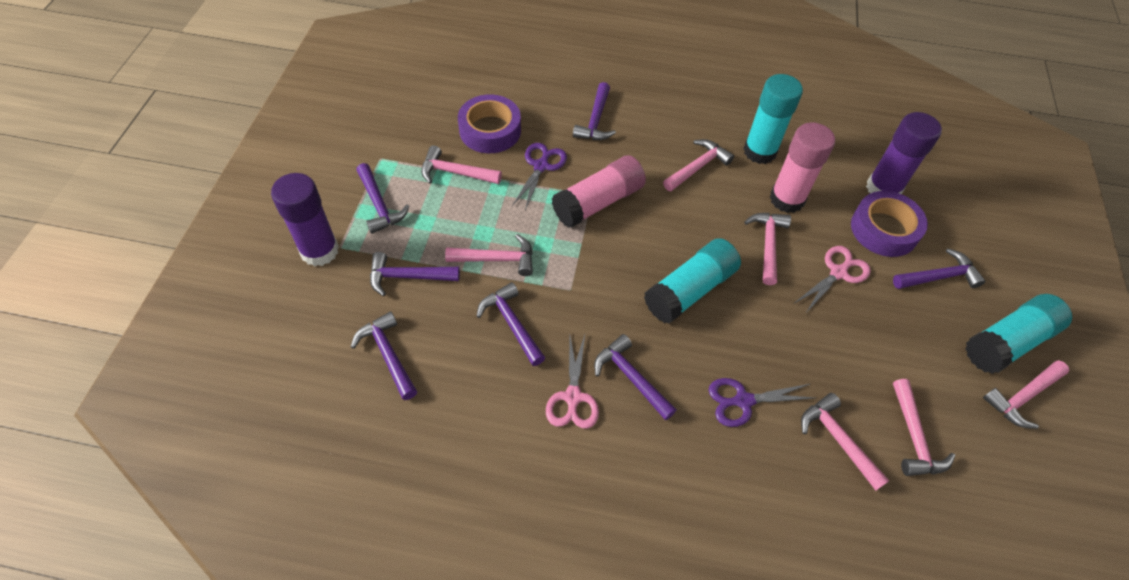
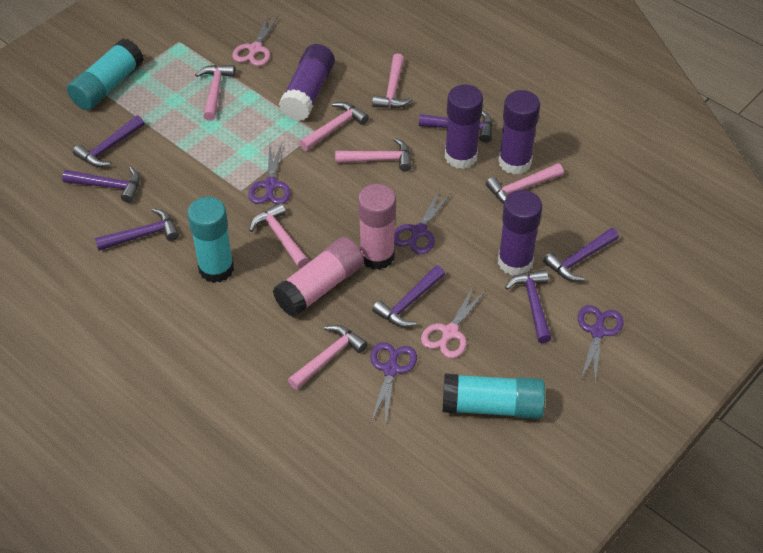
purple glue stick: [271,173,339,267] [866,112,942,194] = 2 -> [279,44,335,121] [445,85,483,169] [498,90,540,175] [498,190,542,276] = 4
purple scissors: [512,143,567,210] [709,378,814,427] = 2 -> [248,143,291,204] [371,342,417,422] [394,189,451,254] [578,305,624,381] = 4
purple tape: [458,94,521,153] [851,191,928,257] = 2 -> none = 0

